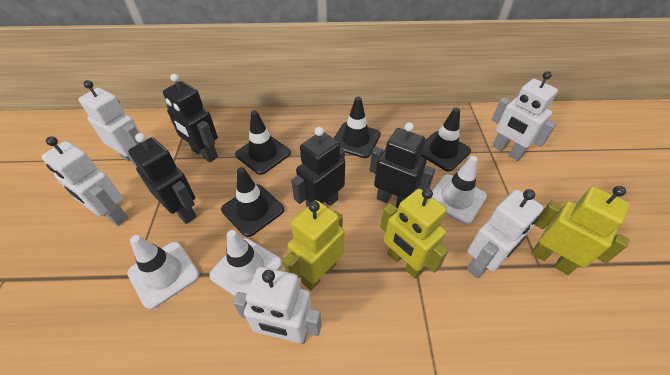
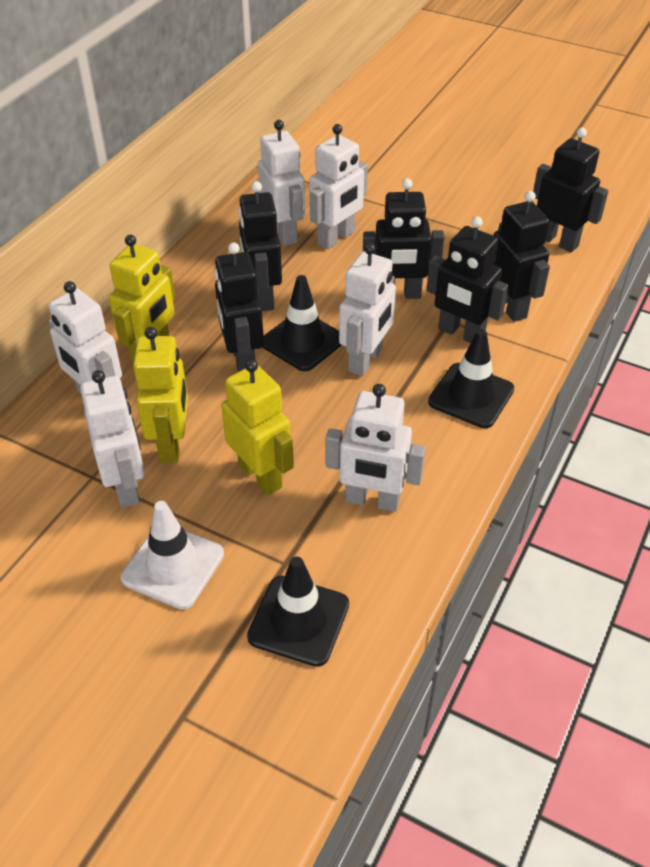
black robot: [128,133,197,224] [163,74,218,163] [291,127,345,207] [370,122,435,208] = 4 -> [214,242,264,372] [238,181,282,311] [363,178,444,299] [426,216,508,343] [493,191,550,322] [533,128,608,252] = 6
black traffic cone: [221,167,284,237] [235,110,291,175] [334,97,380,158] [421,108,471,171] = 4 -> [247,557,349,667] [262,275,342,371] [428,329,514,428] = 3
white robot: [41,136,129,226] [78,80,141,167] [233,267,322,344] [467,189,543,279] [492,71,558,161] = 5 -> [49,281,122,394] [80,370,145,508] [258,120,305,246] [309,124,368,249] [326,384,426,512] [339,243,396,376] = 6
white traffic cone: [127,235,199,310] [209,230,282,296] [432,156,487,224] = 3 -> [121,501,224,609] = 1

